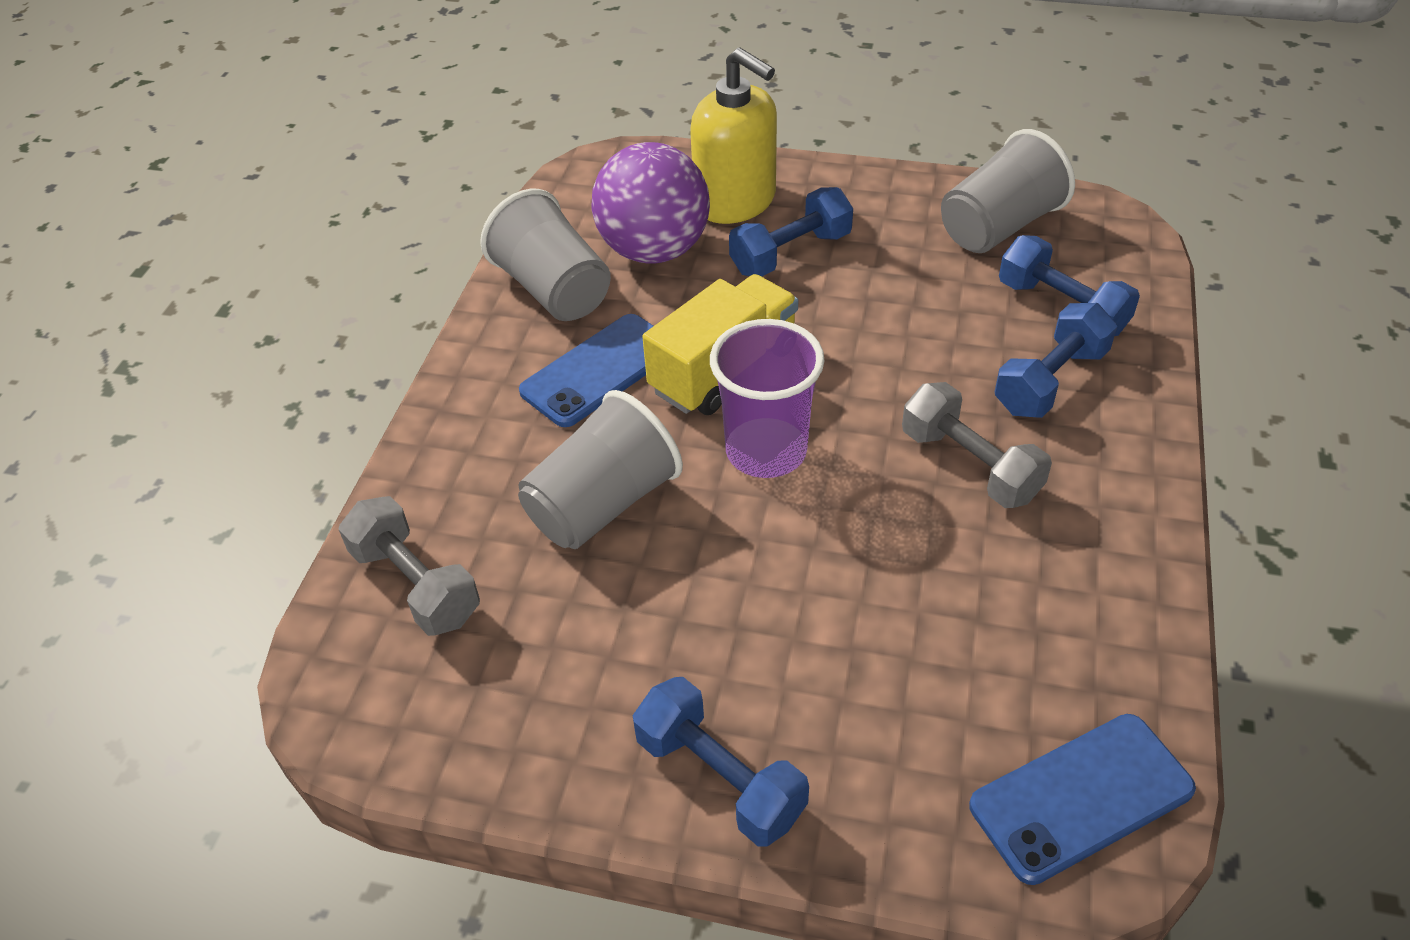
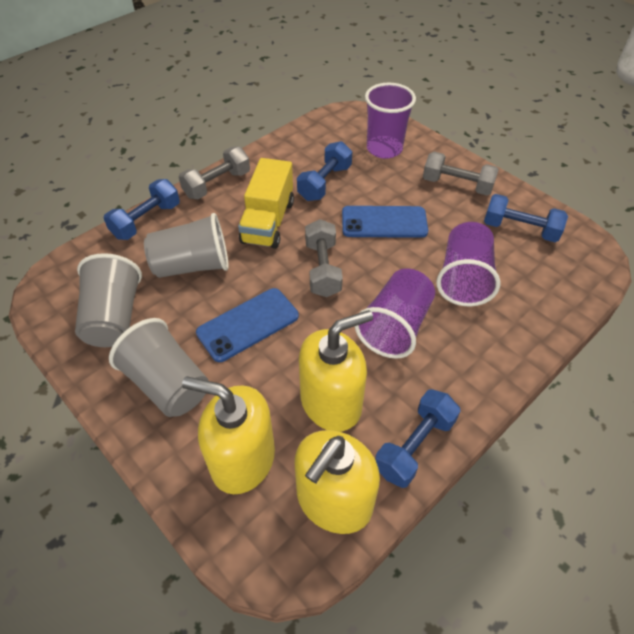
grey dumbbell: [339,496,480,636] [902,382,1052,508] = 2 -> [179,146,250,199] [305,219,343,297] [423,152,499,195] = 3
purple ball: [591,142,710,264] = 1 -> none = 0
purple cup: [710,319,825,478] = 1 -> [355,268,435,359] [365,83,416,159] [436,222,501,306] = 3
yellow soap dispenser: [690,48,777,224] = 1 -> [182,376,275,494] [294,430,380,534] [299,310,373,432] = 3

